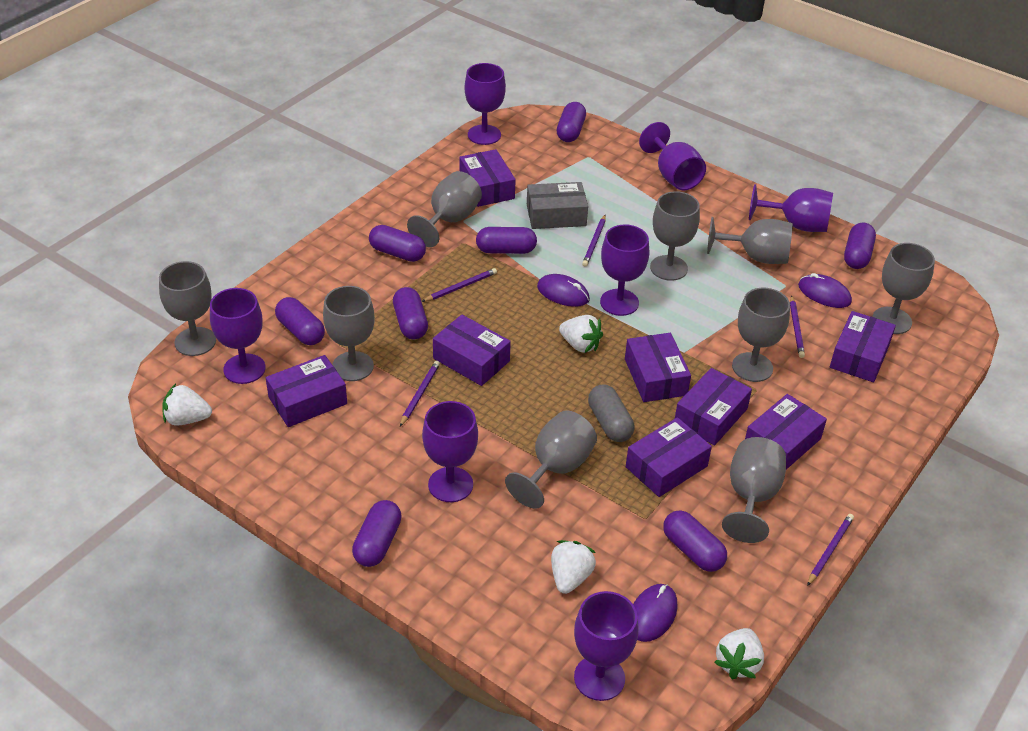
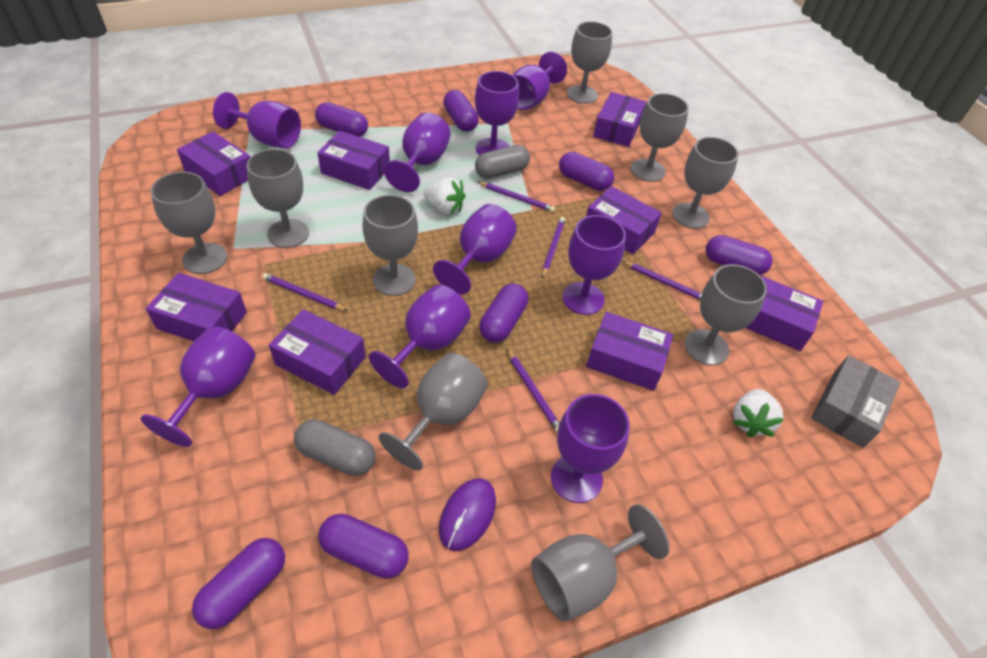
grey capsule: [588,384,634,442] = 1 -> [294,419,375,476] [475,145,530,179] = 2
purple capsule: [275,297,325,345] [352,500,402,567] [369,225,426,262] [393,287,428,339] [476,227,537,254] [557,102,586,142] [663,510,727,572] [844,222,876,269] = 8 -> [192,538,285,629] [315,102,368,137] [318,514,409,579] [443,90,479,132] [479,284,528,343] [559,152,614,191] [706,235,773,275] = 7
purple goblet: [210,288,266,384] [422,401,478,502] [464,63,506,145] [574,591,638,701] [600,224,649,316] [639,122,706,190] [749,184,833,232] = 7 -> [141,326,256,447] [213,92,301,148] [369,285,471,388] [384,112,451,192] [433,204,517,295] [475,71,519,155] [513,52,567,110] [551,394,630,503] [562,215,626,315] = 9
purple mouse: [537,274,590,307] [633,584,677,642] [798,273,852,308] = 3 -> [439,478,496,551] = 1
white strawberry: [163,384,212,426] [551,540,596,594] [559,315,603,353] [714,628,764,679] = 4 -> [423,177,466,214] [733,389,784,438] = 2

